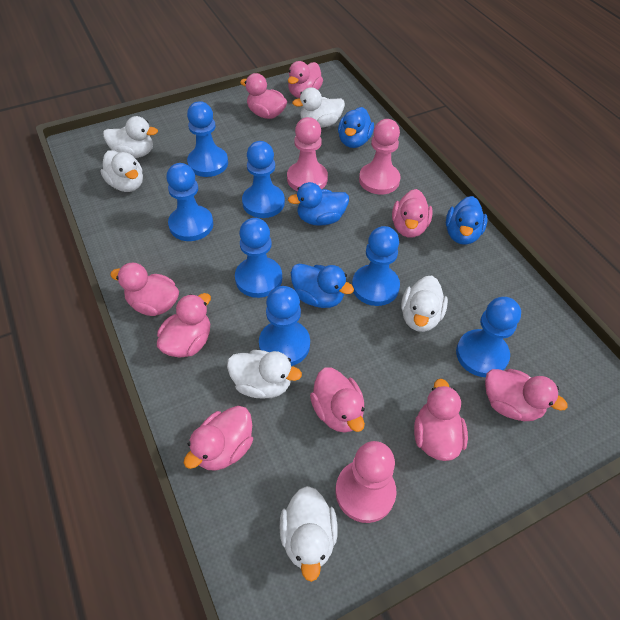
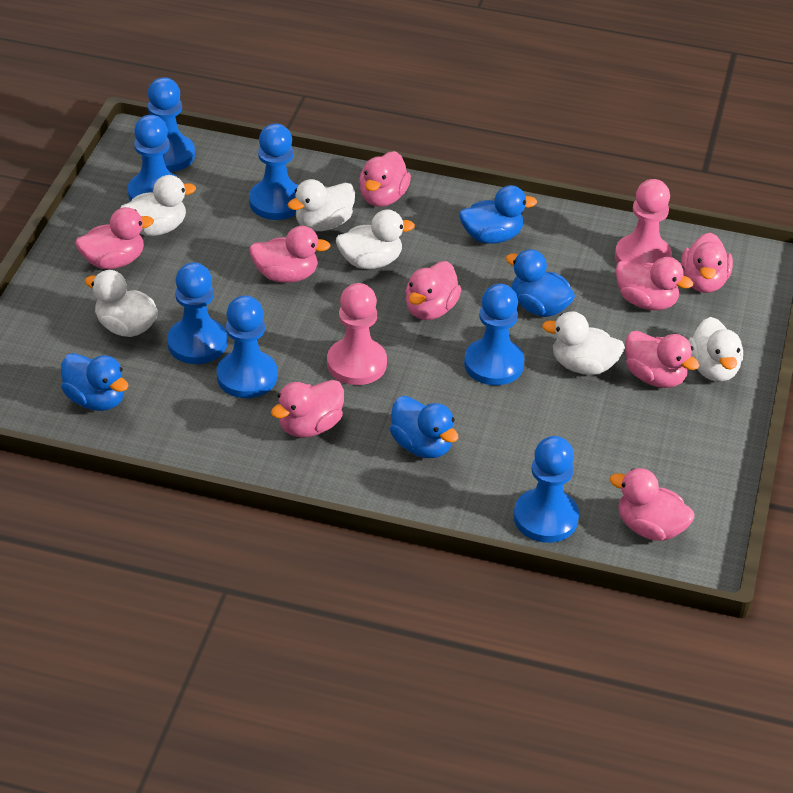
pink pawn: [287,117,328,191] [335,441,396,523] [359,119,401,194] = 3 -> [327,283,387,385] [615,179,672,264] = 2

